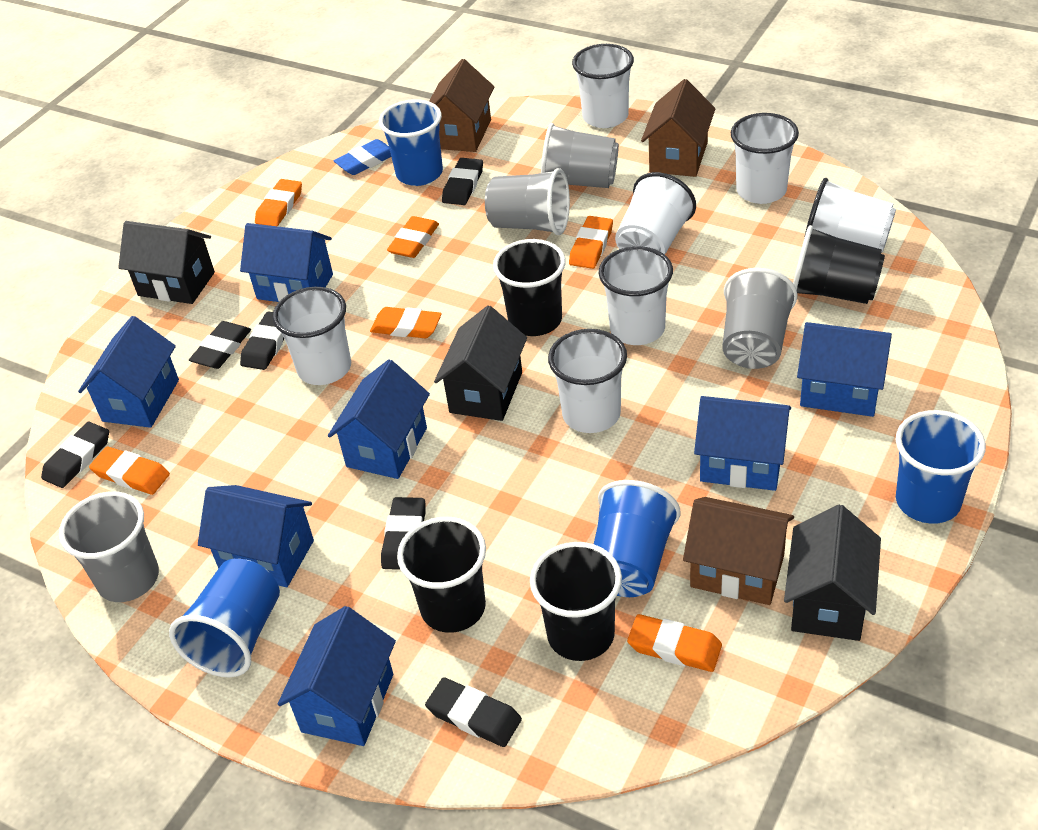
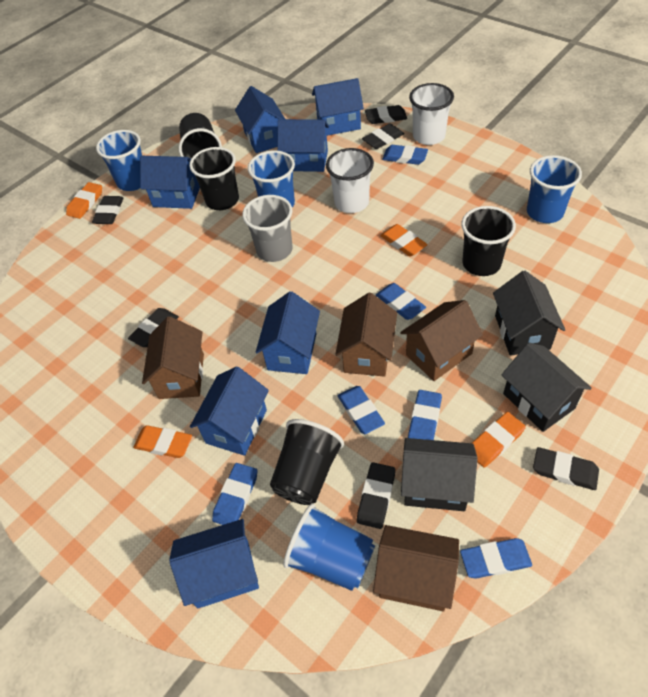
blue eraser: [334,139,391,175] = 1 -> [212,463,258,525] [338,386,385,434] [376,283,426,320] [382,145,428,165] [408,390,442,440] [460,538,532,579] = 6
brown house: [429,59,494,152] [641,79,715,177] [683,497,794,605] = 3 -> [142,317,204,399] [335,293,397,377] [373,525,459,612] [400,300,483,381] = 4
grey cup: [59,491,159,602] [485,168,570,235] [541,123,619,188] [722,268,797,369] = 4 -> [242,195,293,262] = 1
orange eraser: [89,447,170,495] [255,179,302,226] [370,307,442,338] [387,216,439,258] [569,216,613,269] [627,614,722,672] = 6 -> [66,182,102,219] [133,425,192,458] [380,224,428,256] [472,412,526,468] = 4
white cup: [273,287,351,385] [548,329,627,433] [572,44,634,128] [599,246,673,345] [615,172,696,255] [731,113,799,204] [804,178,896,252] = 7 -> [326,148,374,213] [409,83,454,145] = 2

